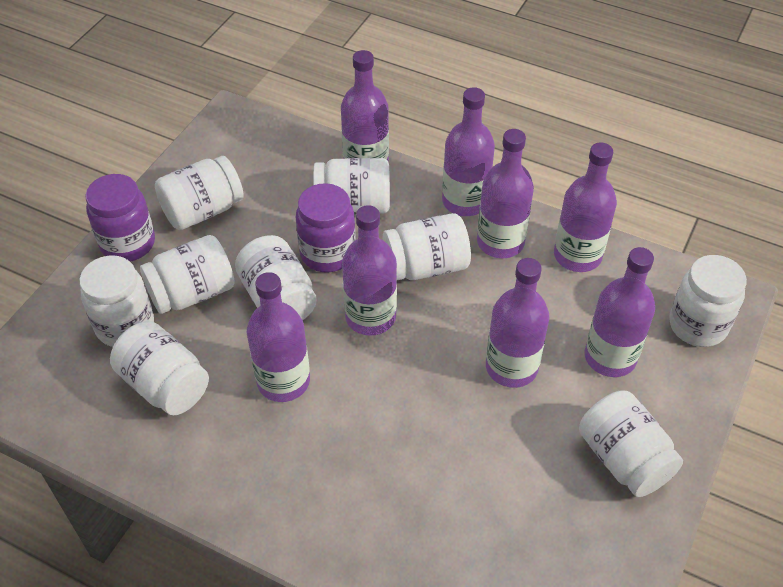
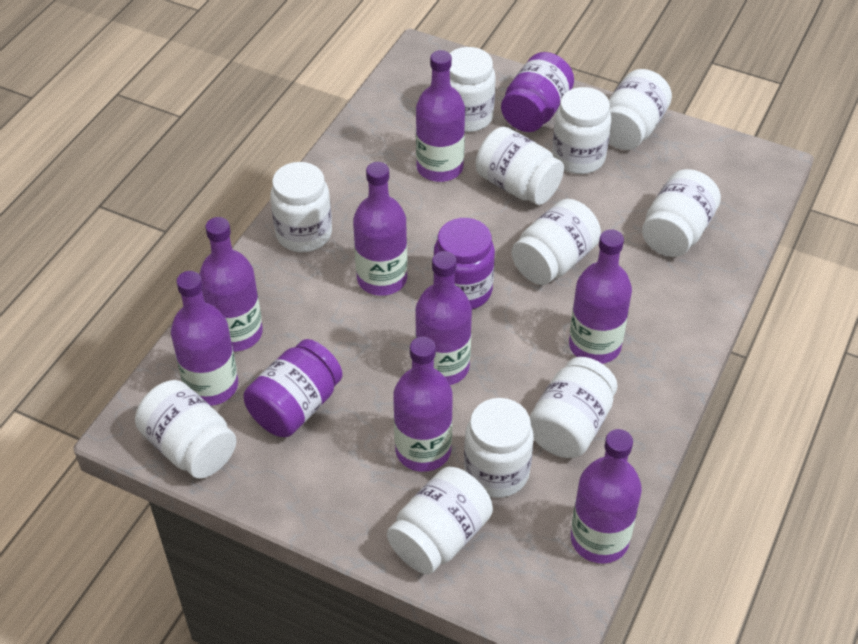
purple jar: [85,174,155,262] [296,183,356,272] = 2 -> [244,339,342,437] [433,218,495,309] [501,52,574,132] = 3
white jar: [80,255,154,347] [110,321,209,415] [140,235,235,314] [155,156,244,230] [235,235,317,320] [313,158,390,214] [383,213,471,280] [579,391,683,497] [669,255,747,347] = 9 -> [135,380,237,479] [270,162,332,252] [387,467,493,575] [450,47,496,132] [464,398,534,498] [475,127,564,205] [512,199,601,285] [529,357,618,458] [552,87,611,174] [609,69,672,150] [642,169,721,257] = 11

